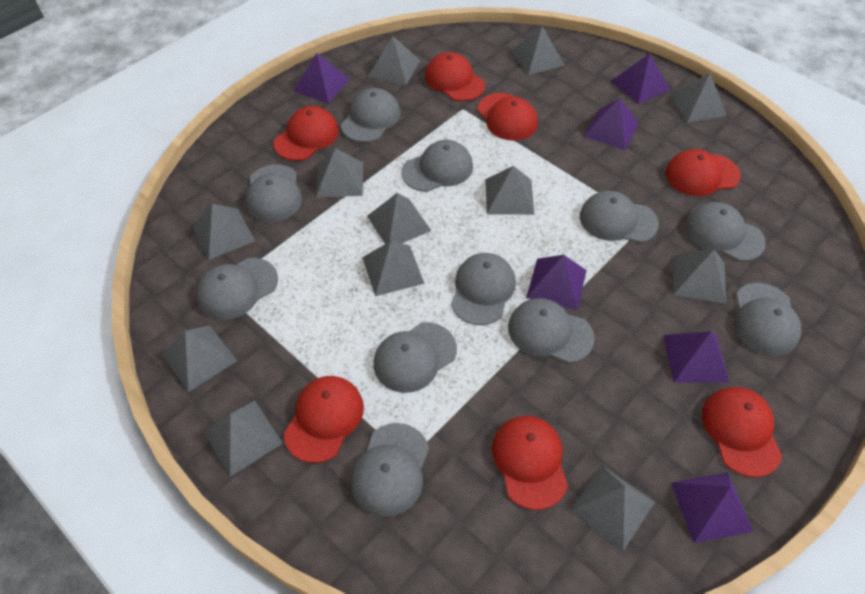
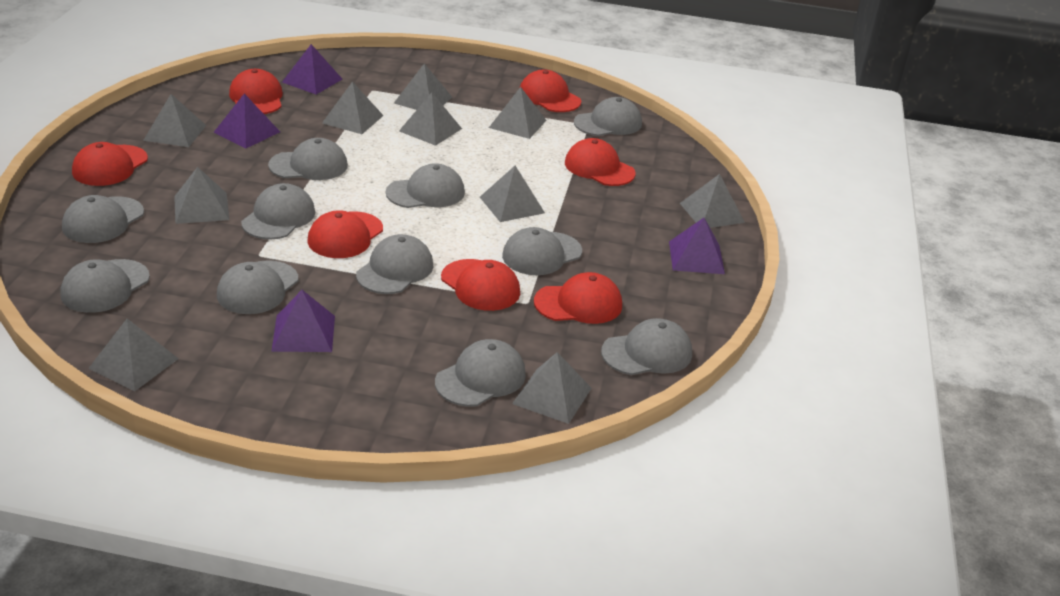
grey pyramid: [162,325,237,392] [192,203,255,260] [203,401,283,477] [316,148,363,197] [362,241,425,296] [367,193,431,244] [369,36,420,85] [485,166,535,215] [511,26,565,75] [569,466,655,551] [670,73,727,122] [673,250,726,304] = 12 -> [88,319,179,392] [143,94,206,147] [174,167,229,224] [322,81,384,134] [394,63,452,110] [399,92,462,146] [480,166,545,222] [489,87,546,139] [512,352,592,424] [680,174,745,228] = 10
purple pyramid: [293,53,350,104] [526,255,587,310] [584,98,639,150] [612,53,670,104] [663,331,729,383] [671,472,754,543] = 6 -> [213,93,280,148] [271,290,335,352] [282,44,342,95] [669,218,725,274] = 4

